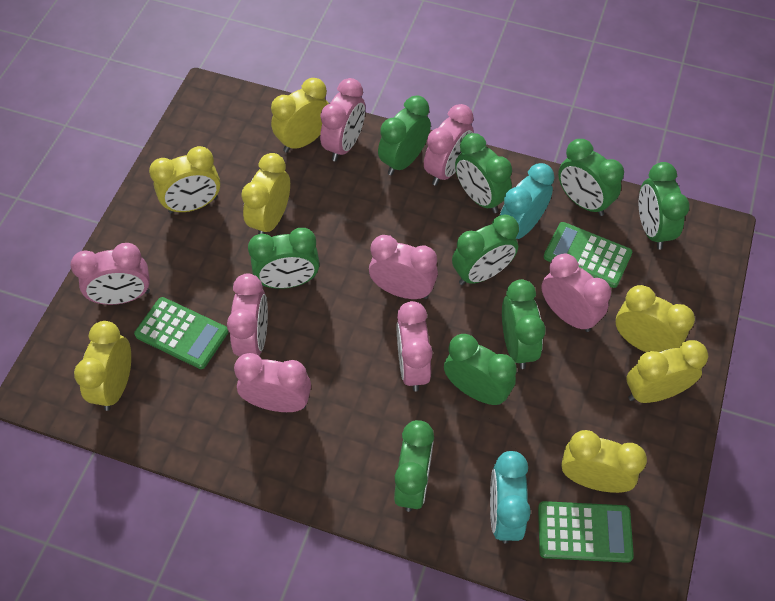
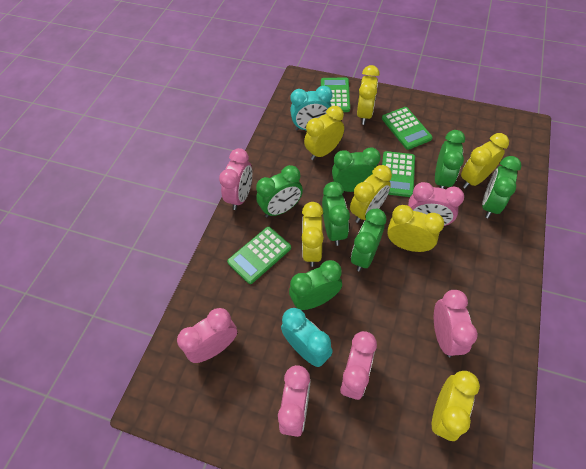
green calculator: [134,297,228,369] [538,501,634,563] [544,222,632,288] = 3 -> [227,227,291,284] [321,78,350,112] [382,107,433,150] [382,151,415,197] = 4
green clock: [248,228,320,289] [378,95,431,176] [394,420,434,512] [444,334,517,405] [452,214,519,285] [455,133,512,213] [502,279,546,369] [558,139,624,216] [639,162,690,250] = 9 -> [256,165,303,218] [289,260,342,310] [322,182,350,246] [332,147,381,192] [351,208,386,272] [435,130,465,189] [482,156,522,218] = 7
pink clock: [71,243,150,305] [227,273,268,356] [234,353,311,412] [320,78,365,162] [369,235,438,299] [397,301,433,392] [424,104,474,186] [541,253,611,332] = 8 -> [177,308,237,363] [219,148,252,210] [278,365,311,437] [340,331,377,400] [408,182,464,226] [434,290,478,357] = 6

